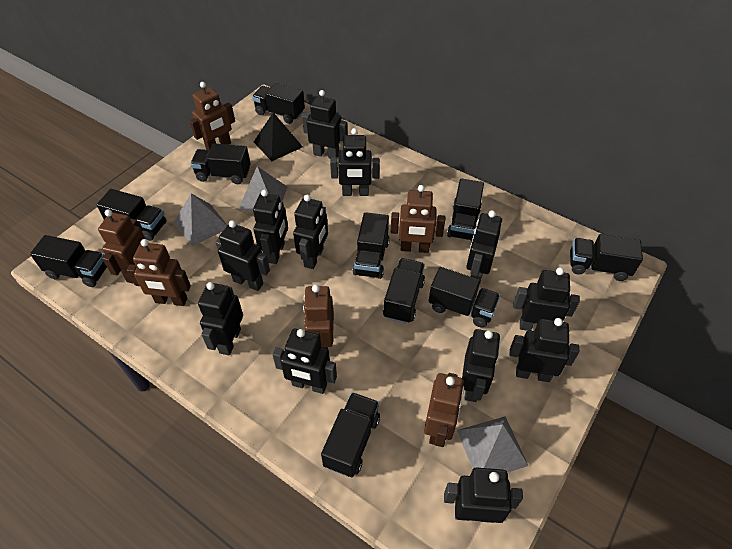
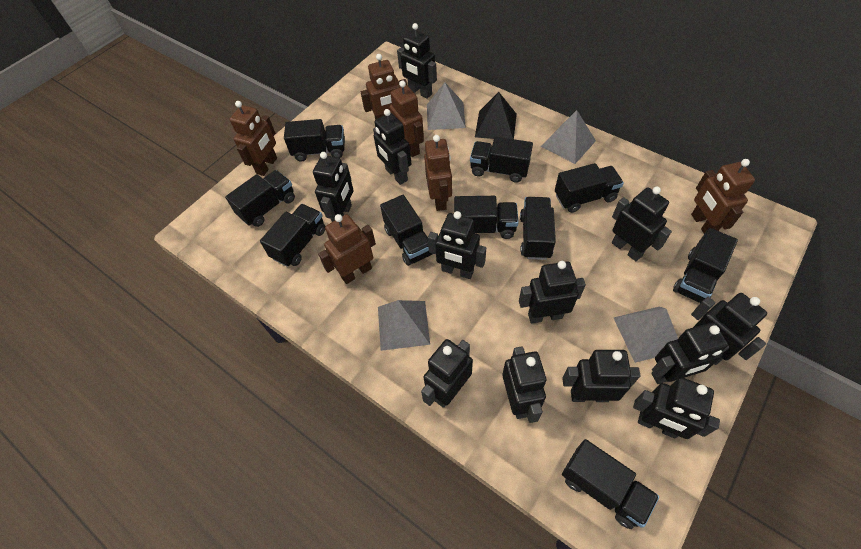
grey pyramid: [174,193,228,247] [239,166,288,211] [457,416,528,472] = 3 -> [378,300,430,351] [427,83,466,130] [541,110,596,164] [613,307,678,363] = 4

